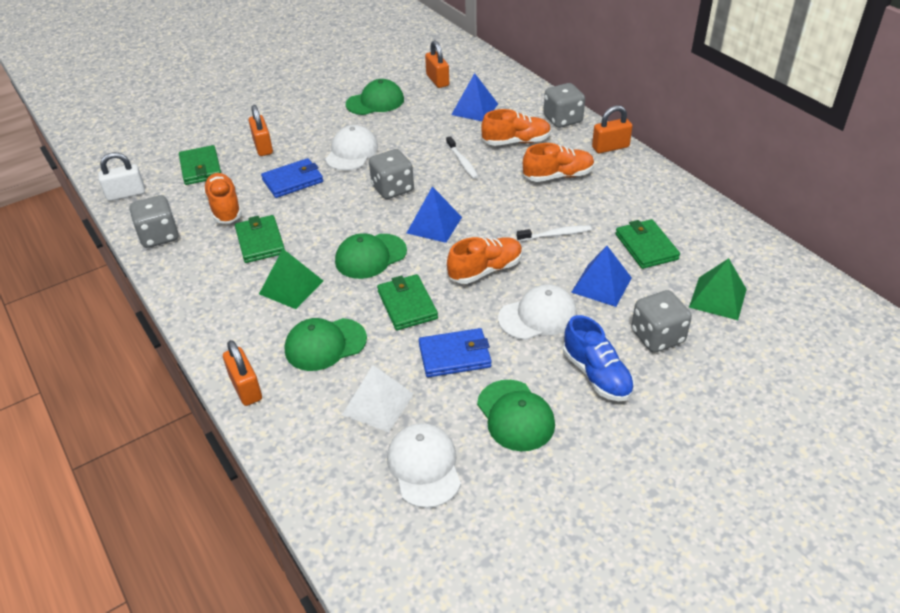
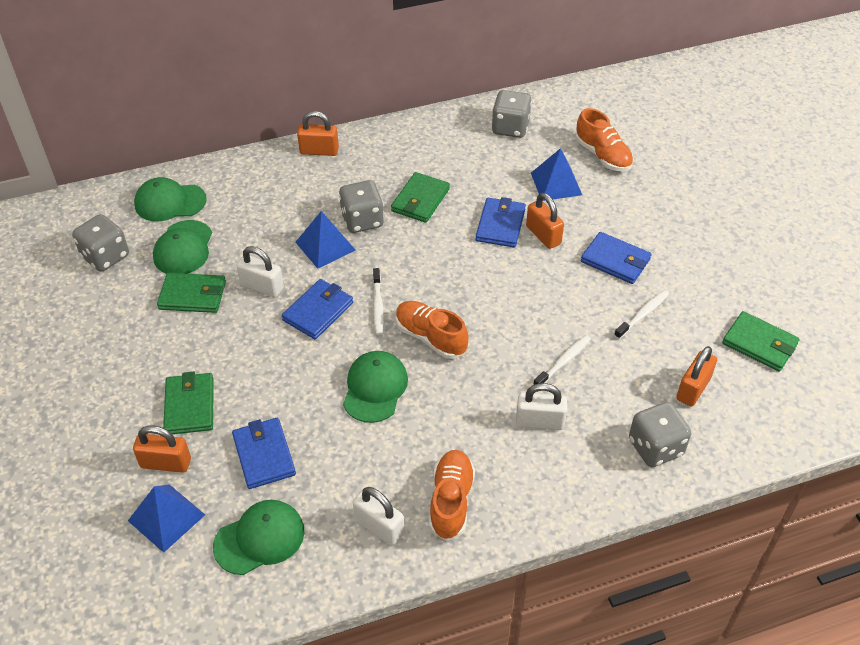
blue shoe: [563,315,635,401] = 1 -> none = 0
blue wallet: [261,158,323,198] [419,328,491,377] = 2 -> [232,418,296,489] [282,279,353,339] [476,197,526,247] [581,232,652,284] = 4
green pyramid: [259,249,323,309] [689,258,747,320] = 2 -> none = 0
orange shoe: [203,173,242,224] [447,237,523,284] [481,109,551,146] [523,143,595,182] = 4 -> [396,301,468,359] [429,450,475,540] [575,108,633,172] = 3
white cap: [325,125,378,171] [387,423,461,508] [498,284,577,340] = 3 -> none = 0
white padlock: [98,152,145,201] = 1 -> [236,246,284,297] [353,487,404,546] [516,383,567,430] = 3
white pyramid: [342,365,414,432] = 1 -> none = 0
white toothbrush: [446,136,478,179] [517,225,592,241] = 2 -> [373,268,384,335] [533,335,591,385] [614,290,669,339] = 3

